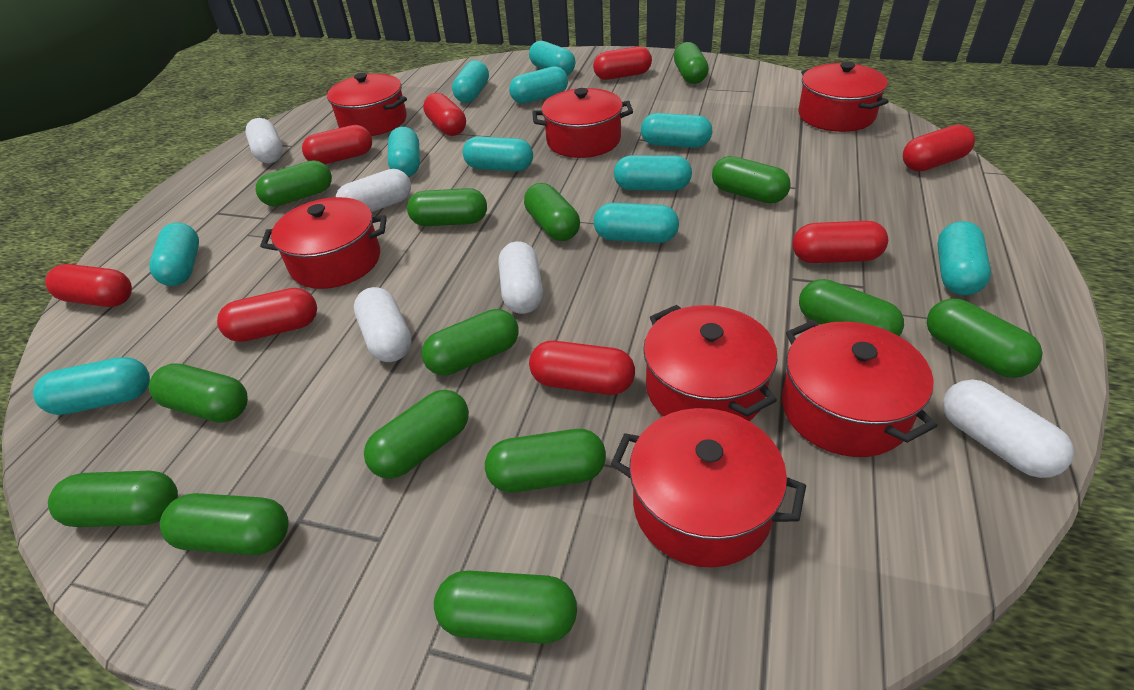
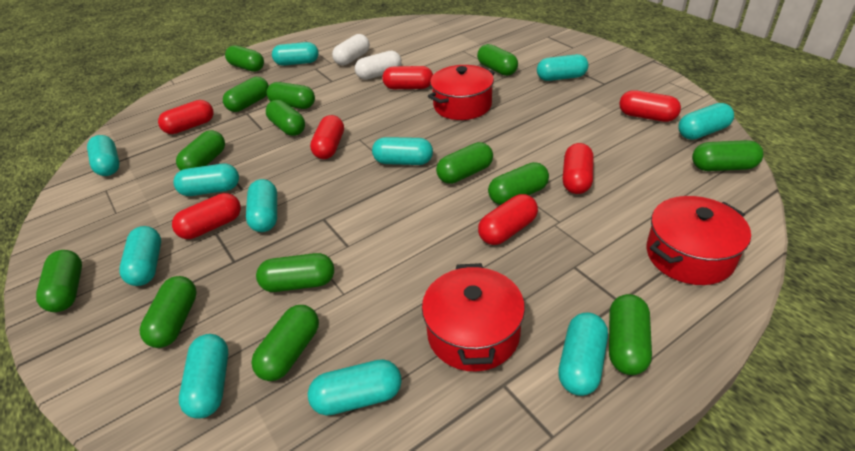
red capsule: [45,264,132,307] [217,288,317,342] [302,125,372,164] [423,93,466,136] [529,341,635,395] [593,46,652,80] [792,221,888,263] [903,125,975,171] = 8 -> [158,100,214,134] [172,193,241,239] [310,115,344,159] [382,66,433,89] [478,194,538,245] [563,143,594,194] [619,90,681,122] = 7
red pot: [260,197,387,289] [326,73,407,136] [532,88,633,158] [611,408,806,568] [643,305,777,421] [782,320,937,457] [799,62,889,132] = 7 -> [422,263,525,372] [428,65,495,120] [646,196,751,285] = 3
white capsule: [245,118,283,163] [336,169,411,212] [354,287,412,362] [499,241,543,314] [943,380,1074,478] = 5 -> [332,34,370,65] [355,51,402,80] = 2

